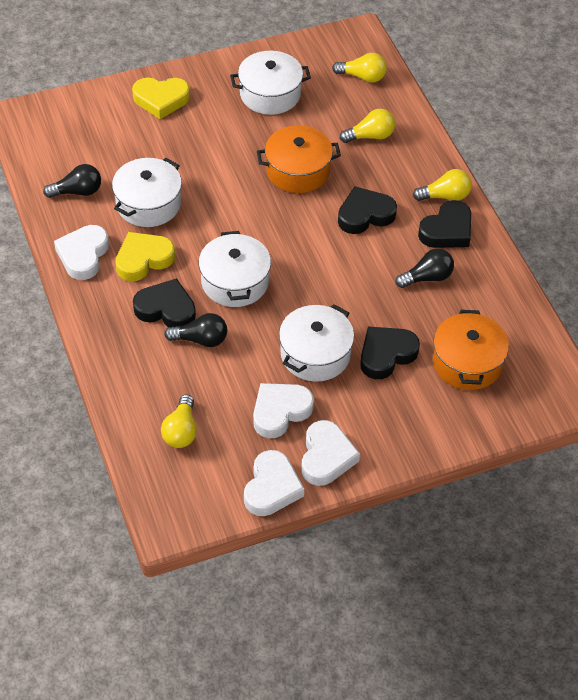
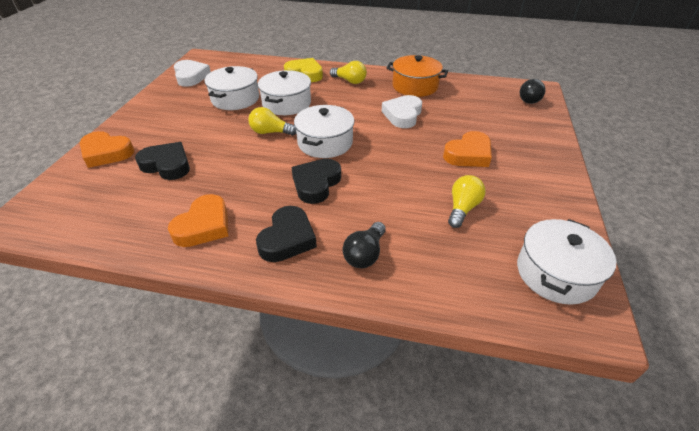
black heart: [133,278,196,327] [338,186,397,234] [360,327,420,379] [418,200,471,248] = 4 -> [135,142,190,180] [256,206,317,262] [291,159,341,204] = 3
black light bulb: [43,164,101,198] [164,313,227,347] [396,248,454,288] = 3 -> [343,222,386,268] [520,79,546,104] = 2
orange heart: none = 0 -> [80,131,135,168] [168,194,228,247] [443,131,492,167] = 3
orange pot: [257,125,341,193] [433,310,509,390] = 2 -> [387,55,448,97] = 1
white heart: [54,225,109,280] [244,450,304,516] [253,383,314,438] [301,420,360,486] = 4 -> [174,60,211,87] [381,95,422,128] = 2
yellow heart: [115,232,175,281] [132,77,190,119] = 2 -> [284,58,323,82] = 1
yellow light bulb: [161,395,197,448] [332,53,387,83] [340,109,395,143] [413,169,472,201] = 4 -> [248,107,296,136] [330,61,367,84] [448,175,486,228] = 3

